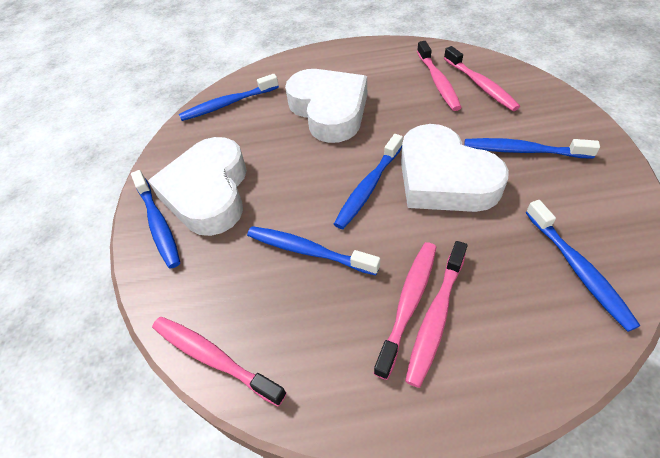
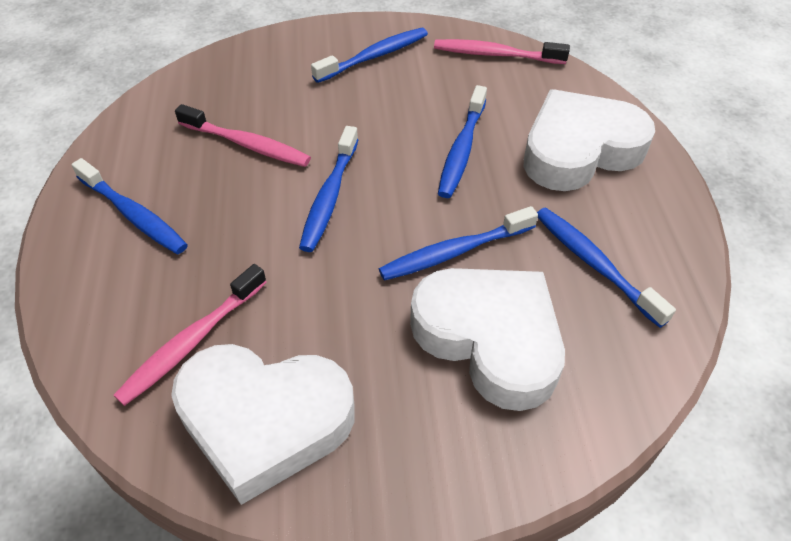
pink toothbrush: [152,317,287,406] [373,242,436,380] [405,241,467,388] [417,41,462,111] [444,46,520,111] = 5 -> [113,264,267,406] [175,104,311,167] [434,39,570,64] = 3

